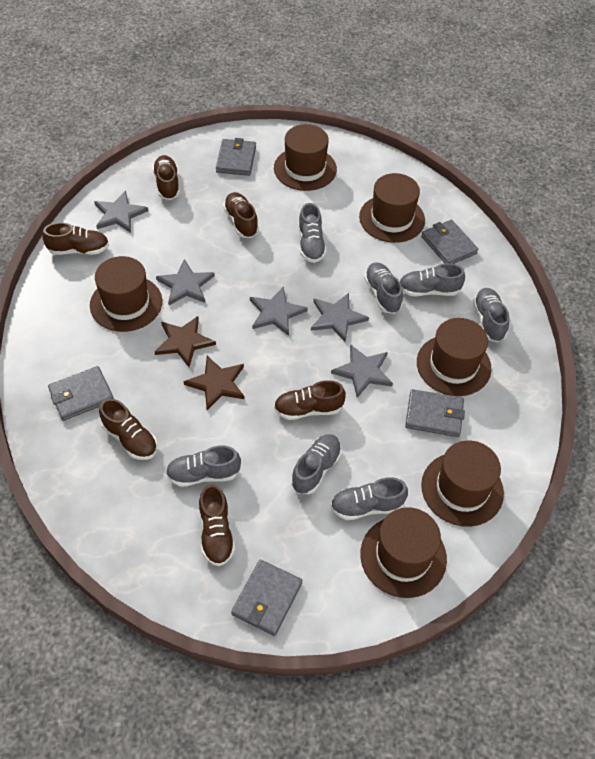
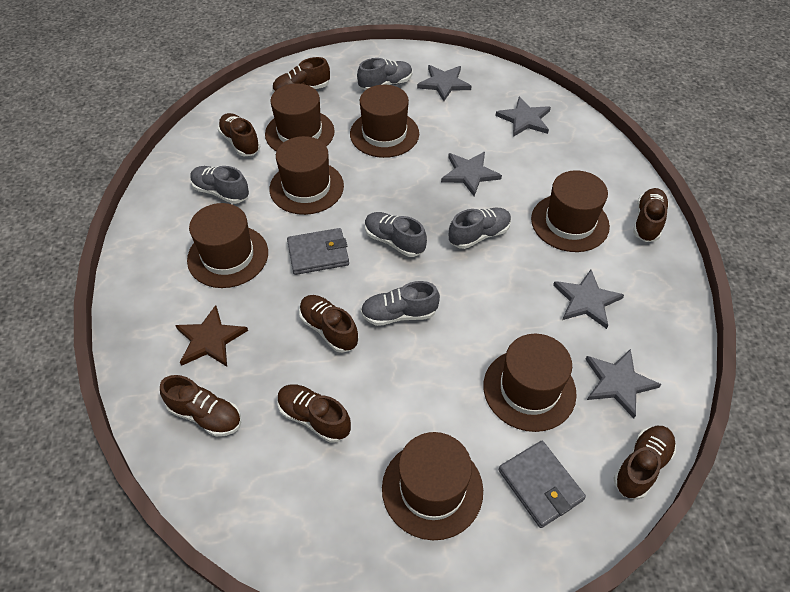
brown hat: [90,256,162,332] [274,124,337,191] [359,173,425,243] [360,507,447,598] [417,318,492,396] [421,440,504,527] = 6 -> [187,203,268,288] [265,84,335,152] [269,136,344,215] [350,85,419,158] [382,432,483,540] [483,334,577,432] [531,170,610,252] = 7
brown shoe: [42,222,109,255] [99,398,158,460] [152,155,180,200] [199,484,235,566] [223,192,259,238] [274,380,346,420] = 6 -> [160,375,241,437] [218,113,260,157] [272,57,330,92] [277,384,351,443] [299,295,359,353] [614,426,676,500] [633,188,669,242] = 7
brown star: [155,316,216,367] [183,356,245,410] = 2 -> [175,305,248,367] = 1
grey shoe: [166,446,241,487] [291,434,342,494] [298,203,327,263] [330,477,408,520] [364,263,403,314] [399,263,465,297] [473,288,509,342] = 7 -> [191,166,249,204] [357,58,413,90] [361,281,440,326] [365,212,427,257] [449,208,511,249] = 5
grey wallet: [48,366,114,421] [216,138,256,176] [231,560,302,636] [405,389,465,437] [421,220,478,264] = 5 -> [287,228,349,275] [498,441,586,528] = 2

